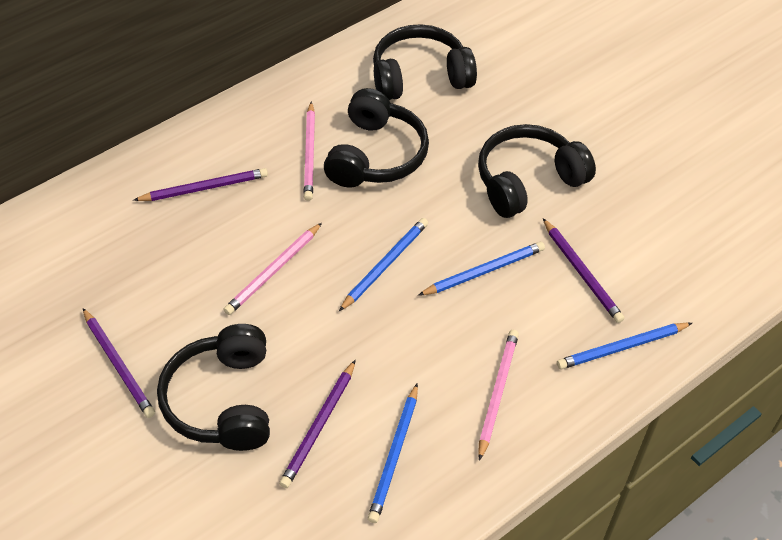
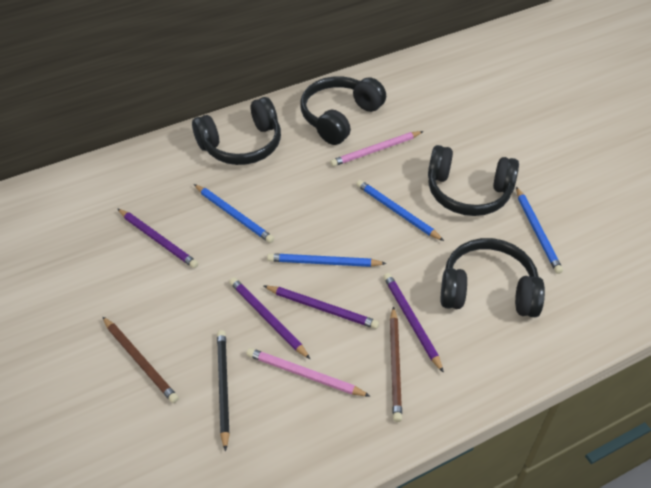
black pencil: none = 0 -> [217,330,230,452] = 1
brown pencil: none = 0 -> [102,316,179,403] [390,306,402,422] = 2
pink pencil: [223,223,322,315] [304,102,315,201] [478,330,519,461] = 3 -> [247,348,370,396] [330,131,424,167] = 2

